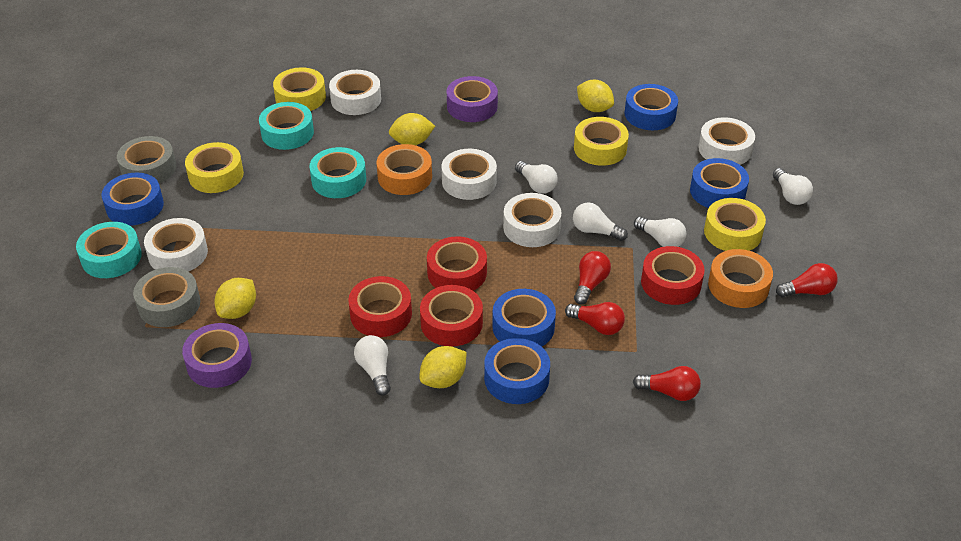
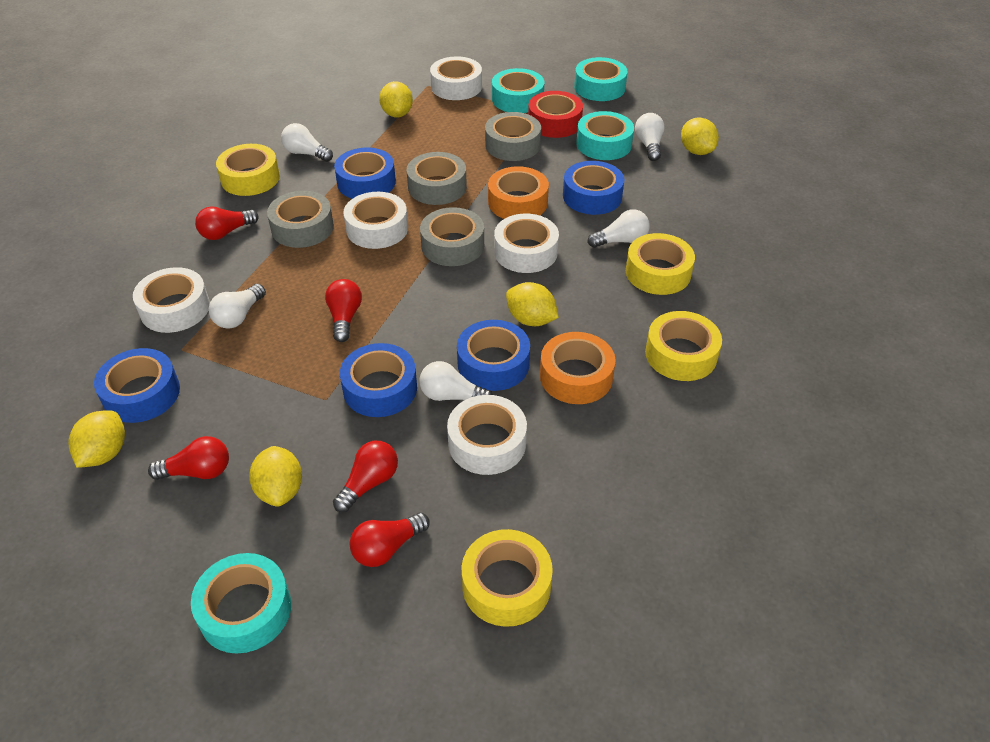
grey tape: [117,136,176,183] [133,267,200,327] = 2 -> [267,191,334,248] [407,152,467,205] [420,207,484,266] [485,112,541,161] = 4
purple tape: [182,323,252,388] [447,76,498,122] = 2 -> none = 0
red light bulb: [565,302,625,335] [574,251,611,305] [633,366,701,401] [776,263,838,298] = 4 -> [148,436,229,480] [195,206,259,240] [325,279,362,342] [333,441,398,512] [350,512,430,567] = 5
red tape: [348,276,412,337] [420,285,483,347] [427,236,487,291] [641,246,705,305] = 4 -> [528,91,583,138] = 1
turquoise tape: [76,222,142,278] [259,102,314,150] [309,147,366,198] = 3 -> [191,553,291,654] [492,68,544,113] [574,57,628,101] [576,111,634,160] = 4
yellow lemon: [214,278,256,319] [389,113,435,145] [419,346,466,388] [577,80,614,112] = 4 -> [68,410,125,468] [249,446,302,507] [379,81,413,117] [506,282,559,326] [681,117,719,155] = 5

